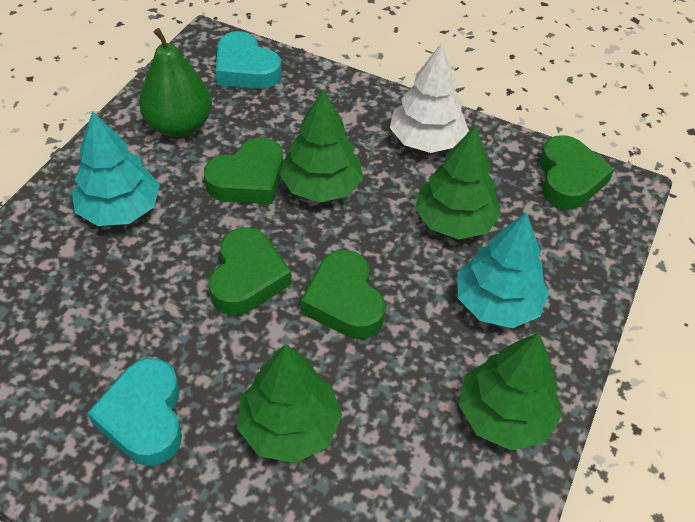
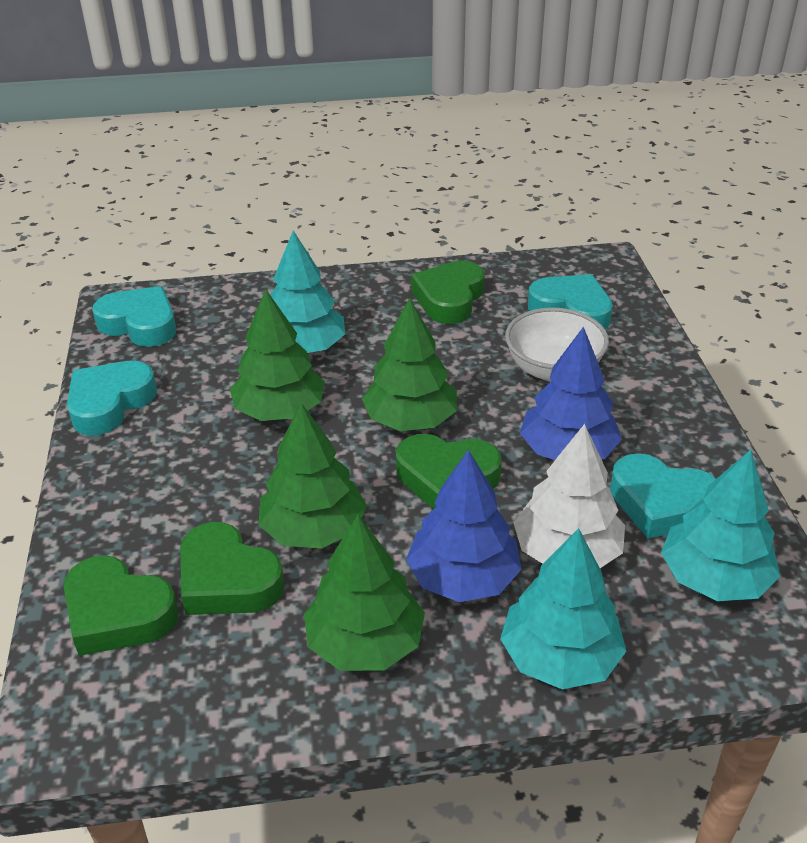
blue tree: none = 0 -> [406,449,522,602] [520,326,622,460] = 2
green pear: [139,28,212,138] = 1 -> none = 0
turquoise heart: [87,358,182,466] [216,31,282,89] = 2 -> [67,361,157,435] [92,286,176,347] [528,274,613,329] [610,453,716,539] = 4
turquoise tree: [72,111,160,226] [457,212,549,328] = 2 -> [270,231,345,353] [500,528,626,689] [661,449,780,601] = 3
white bowl: none = 0 -> [505,307,609,382] = 1

